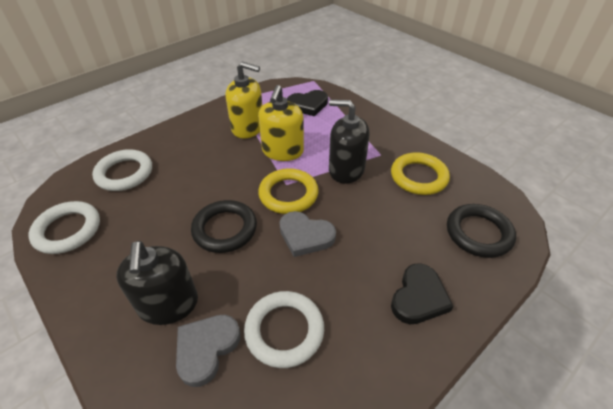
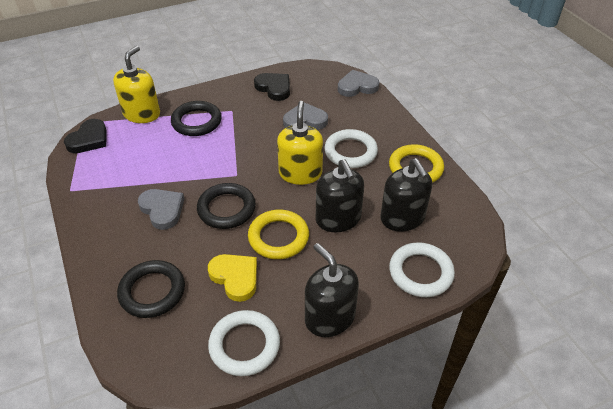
black ring: [191,200,257,253] [447,204,516,258] = 2 -> [117,260,185,318] [171,101,222,136] [197,183,256,229] = 3
black soap dispenser: [116,241,198,325] [329,99,370,184] = 2 -> [305,243,359,337] [316,159,364,232] [380,158,432,232] = 3
grey heart: [176,315,241,387] [279,211,336,257] = 2 -> [138,189,184,230] [283,102,328,130] [338,70,379,97] = 3
yellow heart: none = 0 -> [208,254,257,302] = 1

